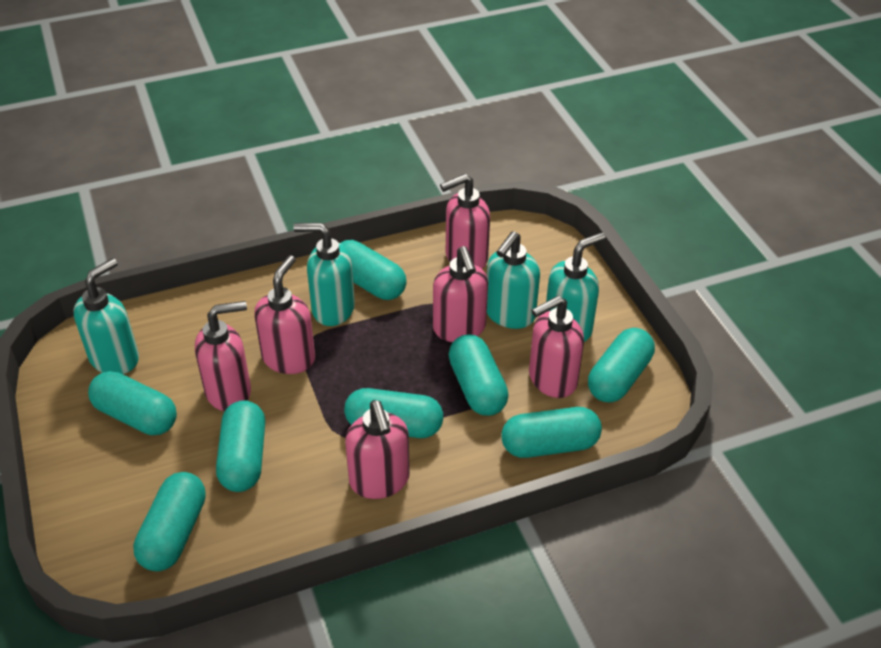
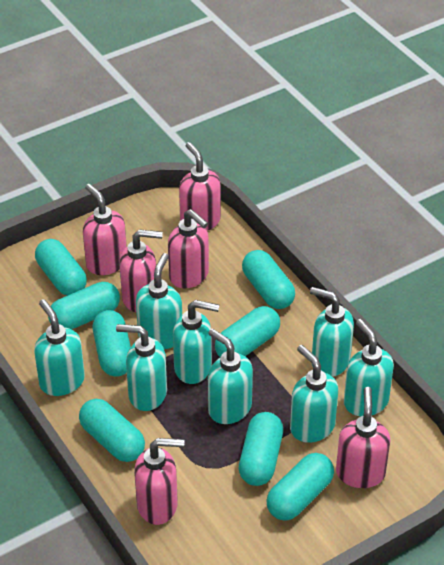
turquoise soap dispenser: [73,258,139,374] [293,223,355,326] [487,231,540,329] [546,232,605,342] = 4 -> [34,299,85,396] [116,324,167,411] [136,253,182,349] [173,300,219,384] [208,328,253,424] [290,345,338,443] [310,287,354,377] [344,319,394,416] = 8

